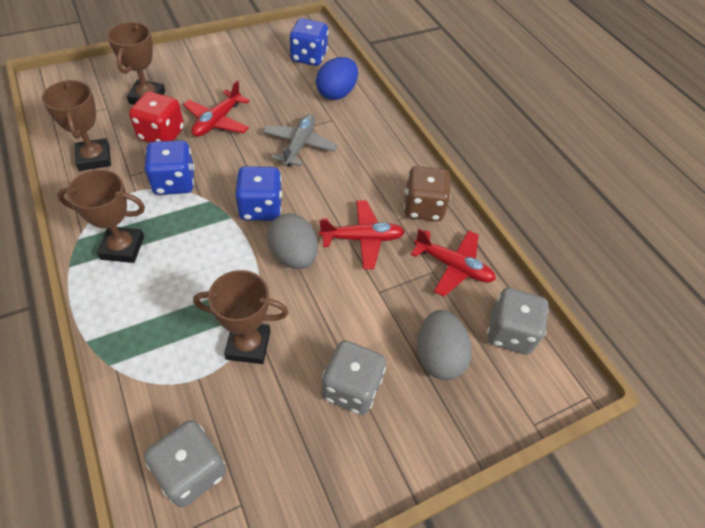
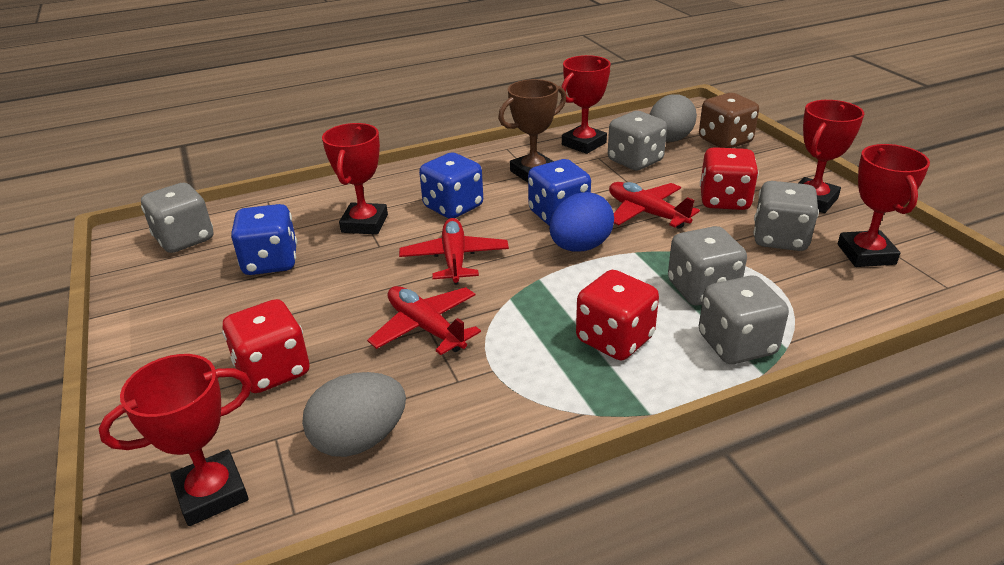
brown trophy: [42,80,111,171] [57,170,145,263] [107,22,165,105] [193,270,289,364] = 4 -> [498,79,566,183] = 1
grey dice: [144,420,226,508] [321,340,386,415] [487,288,549,354] = 3 -> [141,182,213,253] [608,111,667,171] [668,226,747,305] [699,275,789,364] [753,181,819,251] = 5
grey plane: [263,114,338,166] = 1 -> none = 0
red dice: [129,92,184,143] = 1 -> [222,299,309,393] [576,270,659,360] [700,147,759,210] = 3
red trophy: none = 0 -> [98,354,252,526] [322,123,388,235] [561,55,611,154] [799,100,864,213] [838,144,930,267] = 5

